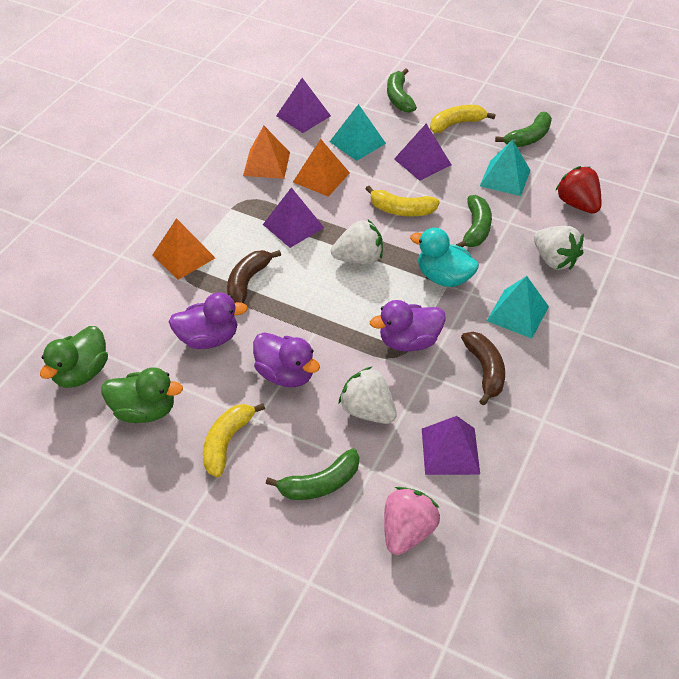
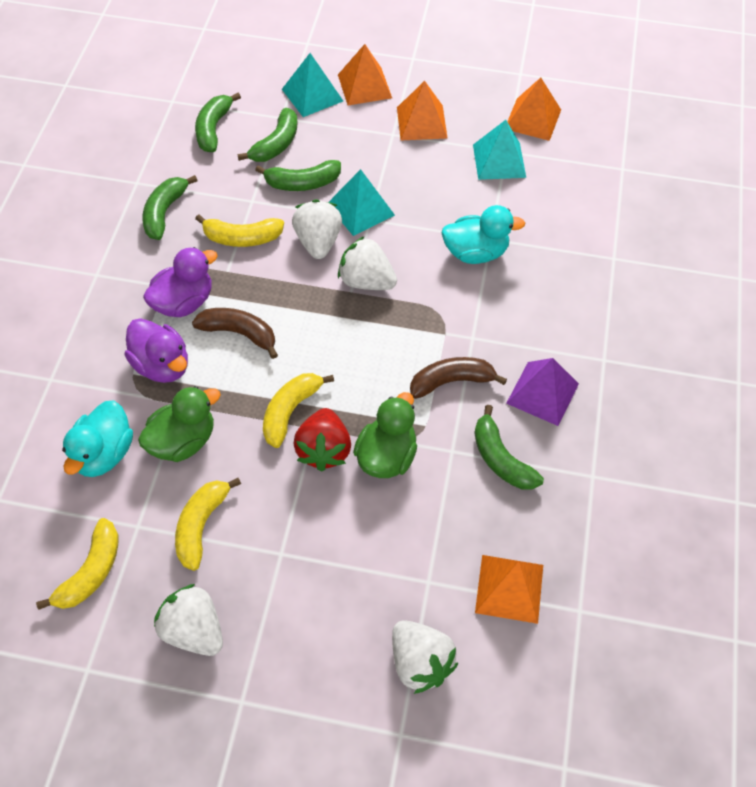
green banana: [266,448,359,500] [387,68,417,113] [456,195,492,247] [495,112,552,147] = 4 -> [142,175,198,240] [195,93,241,152] [238,108,297,162] [255,160,341,191] [474,405,544,490] = 5
orange pyramid: [153,218,215,280] [243,126,290,179] [293,139,350,197] = 3 -> [338,44,392,105] [397,81,448,140] [475,555,543,624] [507,78,561,141] = 4
pink strawberry: [384,487,440,555] = 1 -> none = 0
purple duck: [168,292,248,349] [253,332,320,387] [370,300,446,352] = 3 -> [124,318,188,383] [143,247,218,317] = 2
purple pyramid: [263,187,324,248] [276,78,331,133] [394,124,451,181] [422,416,480,475] = 4 -> [506,358,579,426] = 1
turquoise duck: [410,228,479,287] = 1 -> [62,401,133,477] [442,205,525,264] = 2
white strawberry: [331,220,383,264] [339,367,397,424] [534,226,584,270] = 3 -> [154,584,223,656] [292,200,342,259] [338,236,397,290] [392,620,458,694] = 4
yellow banana: [203,403,265,477] [366,186,440,216] [430,105,495,133] = 3 -> [36,518,119,610] [175,478,241,571] [195,214,284,247] [263,373,334,448] = 4

